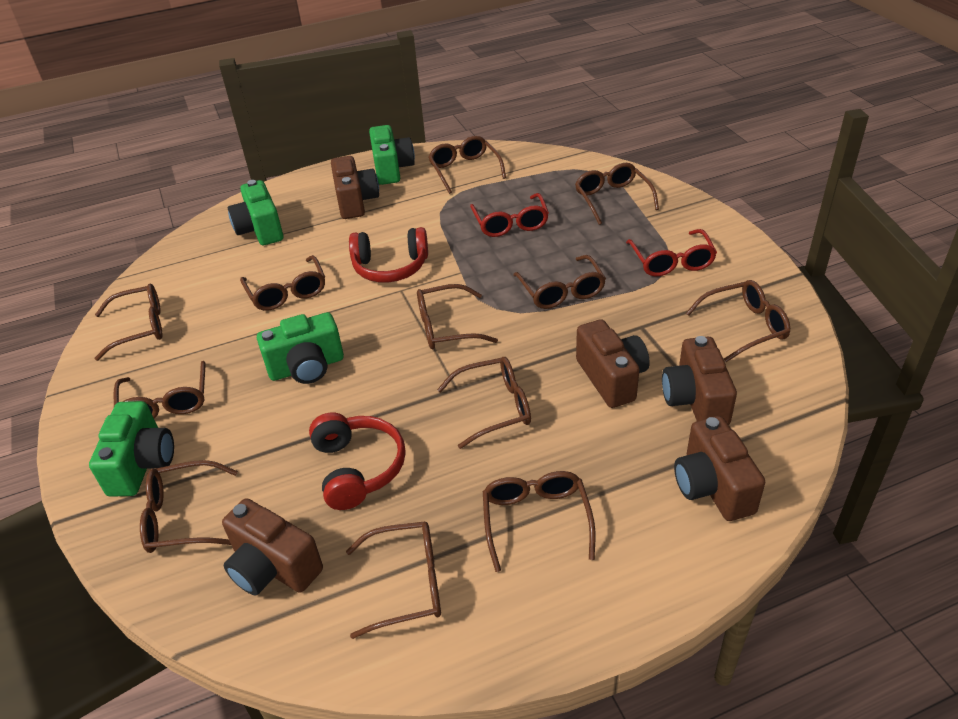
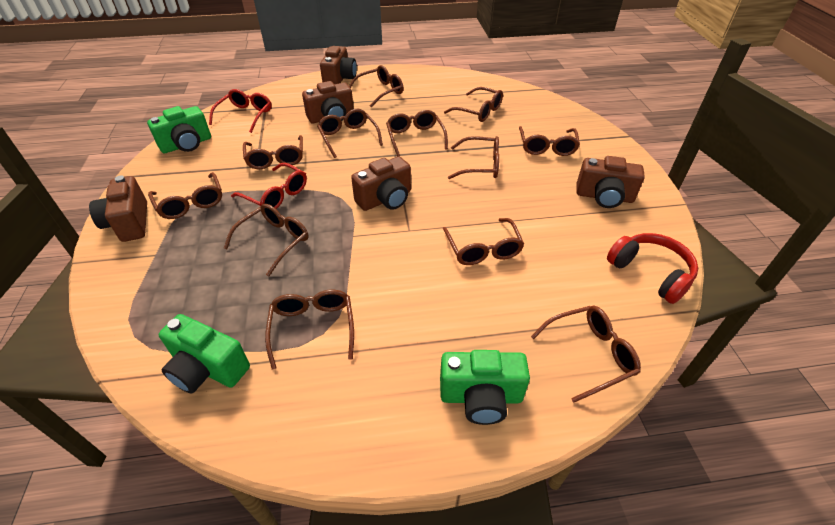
green camera: [89,401,174,497] [228,180,283,245] [257,312,344,384] [369,125,415,185] = 4 -> [147,106,211,153] [159,314,250,393] [440,350,530,425] = 3
red headphones: [309,412,406,510] [349,227,428,282] = 2 -> [607,233,698,304] = 1

